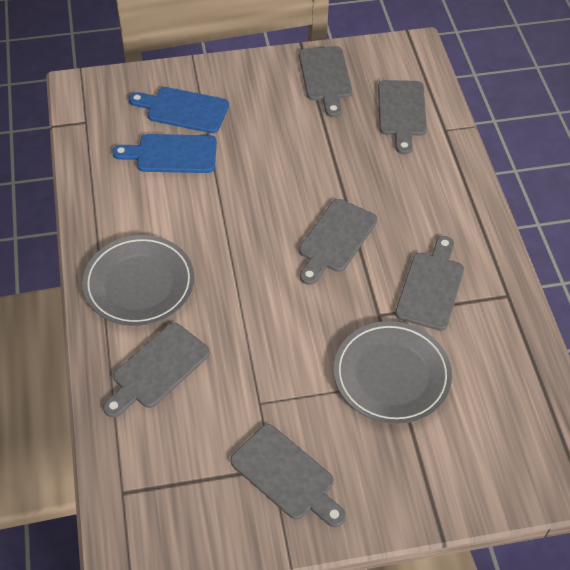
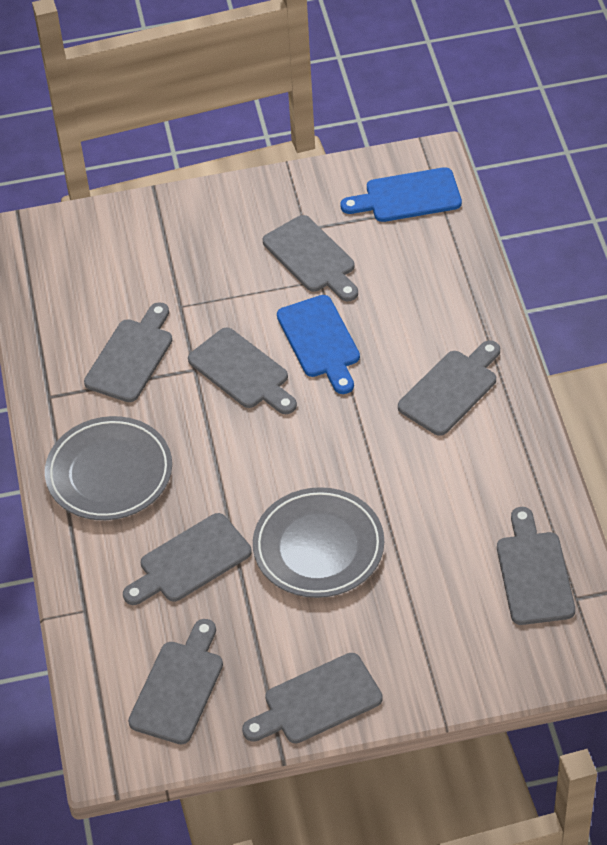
grey cutting board: [103,323,210,418] [230,424,346,527] [299,46,352,117] [299,199,377,285] [378,80,427,155] [395,236,464,331] = 6 -> [84,302,172,402] [123,513,252,605] [128,619,223,745] [188,327,297,414] [242,653,383,743] [263,215,358,301] [398,340,500,436] [497,507,575,625] = 8

